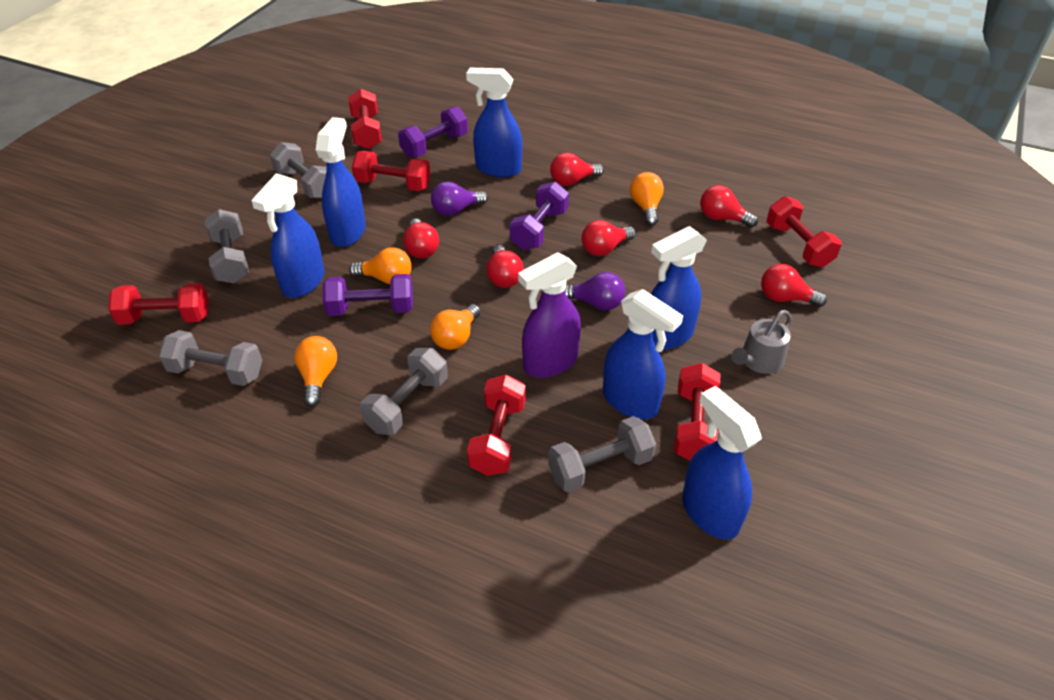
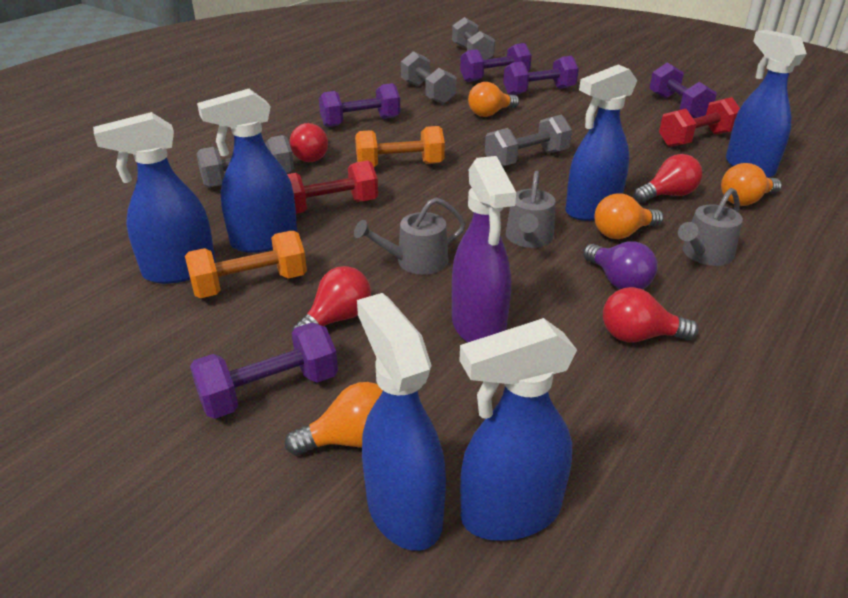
grey dumbbell: [158,330,262,386] [205,209,249,284] [270,142,327,199] [360,348,448,435] [548,416,656,493] = 5 -> [196,135,294,188] [401,51,457,104] [452,17,495,60] [485,115,572,166] = 4
grey watering can: [731,310,792,374] = 1 -> [354,197,466,275] [506,171,555,248] [678,188,743,266] = 3
orange dumbbell: none = 0 -> [185,231,307,298] [355,126,445,167] = 2
purple dumbbell: [322,274,413,316] [398,106,468,158] [510,182,569,250] = 3 -> [190,322,338,419] [319,83,400,127] [460,43,532,82] [503,56,579,95] [649,62,717,118] = 5
purple light bulb: [431,182,488,216] [564,272,625,310] = 2 -> [583,241,658,289] = 1
red dumbbell: [108,283,209,325] [348,89,382,149] [352,151,431,191] [467,375,525,476] [674,363,720,461] [767,196,842,267] = 6 -> [287,161,378,214] [659,97,740,147] = 2
red light bulb: [403,219,439,259] [486,245,524,288] [550,153,604,186] [582,220,636,256] [700,185,758,228] [761,264,827,307] = 6 -> [290,123,328,162] [292,266,371,332] [603,287,699,342] [634,154,702,203] = 4

